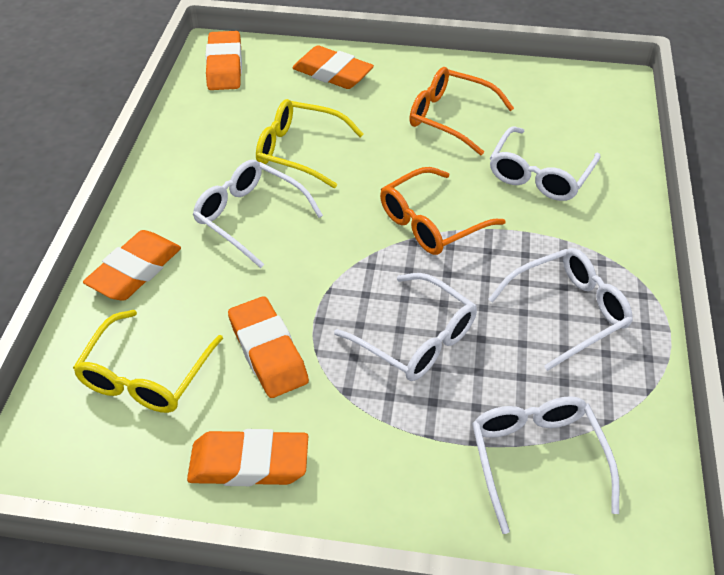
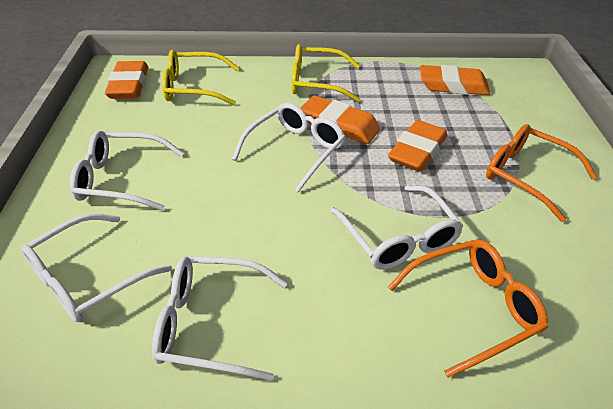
orange eraser: [83,230,181,301] [187,429,308,486] [206,31,242,90] [228,296,309,398] [293,45,374,89] = 5 -> [105,61,148,99] [300,96,380,144] [388,120,447,172] [420,65,490,95] = 4

